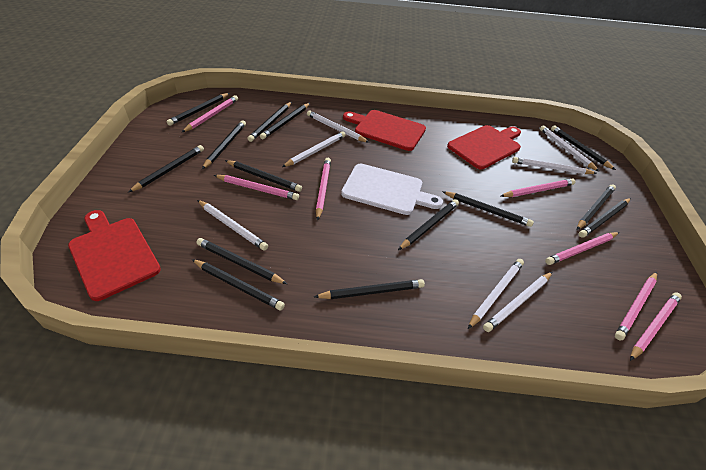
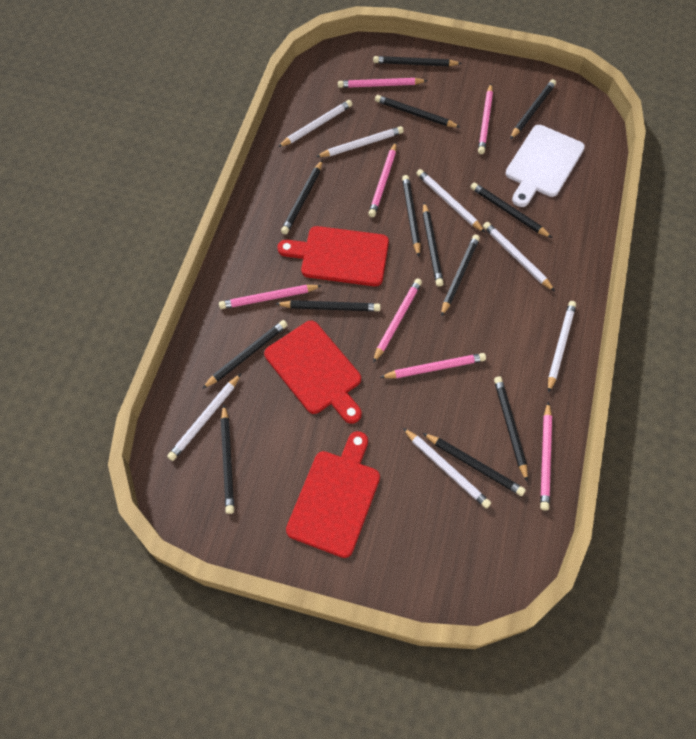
black pencil: [128,145,204,192] [167,93,230,126] [192,259,285,311] [197,238,287,284] [202,120,246,169] [225,160,302,192] [247,102,292,142] [260,103,310,139] [314,279,425,299] [398,199,459,250] [442,191,534,227] [551,125,616,170] [577,184,616,230] [579,198,631,238] = 14 -> [202,320,287,389] [221,405,234,514] [276,300,380,311] [281,160,323,234] [373,56,462,66] [375,95,461,128] [402,175,420,257] [423,202,444,287] [423,433,526,496] [441,234,480,316] [471,183,552,238] [494,377,528,482] [510,79,556,139] = 13

